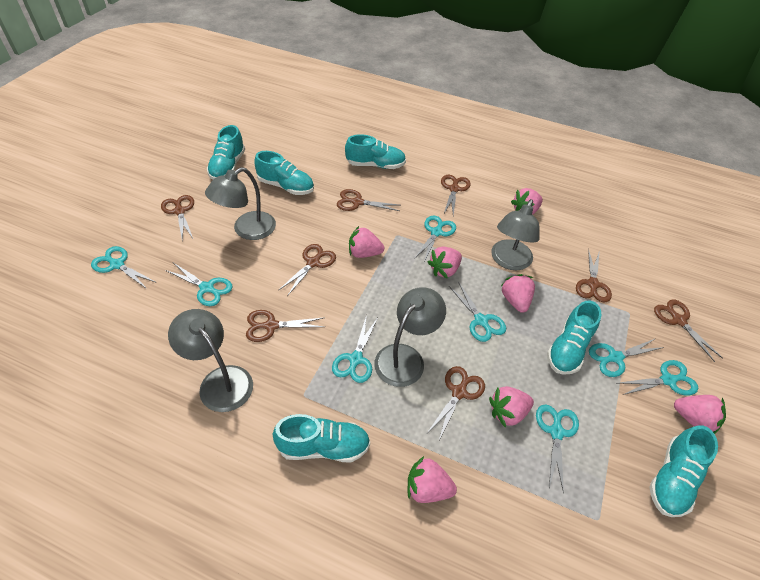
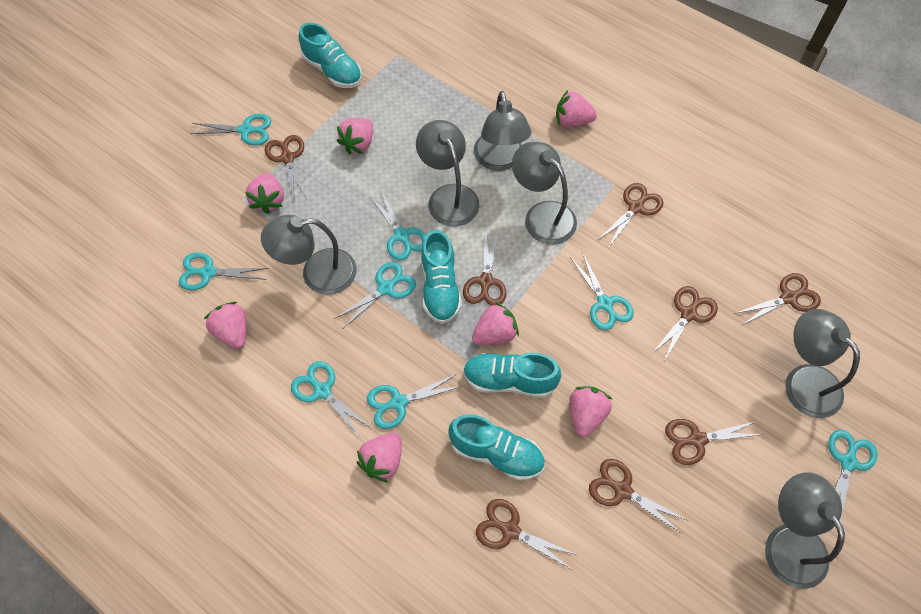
grey lamp: [168,309,253,412] [205,167,276,240] [374,287,446,387] [491,199,540,270] = 4 -> [261,215,357,295] [416,120,480,227] [474,91,531,171] [512,142,577,245] [765,473,845,589] [785,309,860,418] = 6
turquoise shoe: [207,125,245,180] [254,151,314,195] [273,414,370,462] [345,134,406,169] [547,301,601,375] [649,425,718,517] = 6 -> [299,23,362,88] [421,230,462,324] [448,414,545,481] [463,353,561,398] = 4

